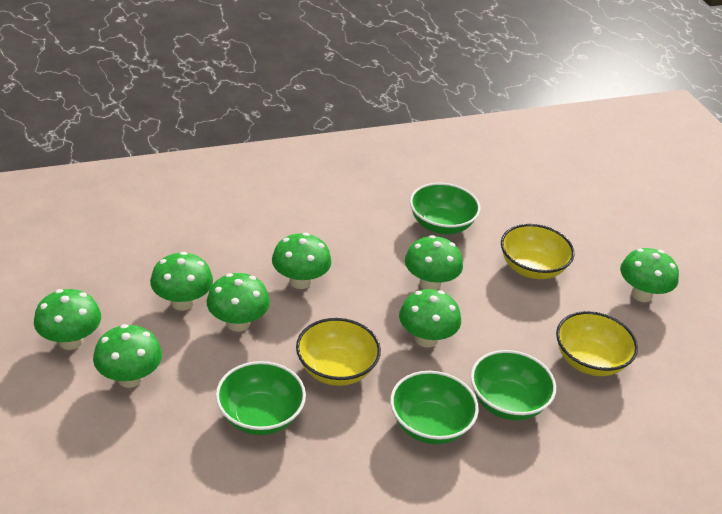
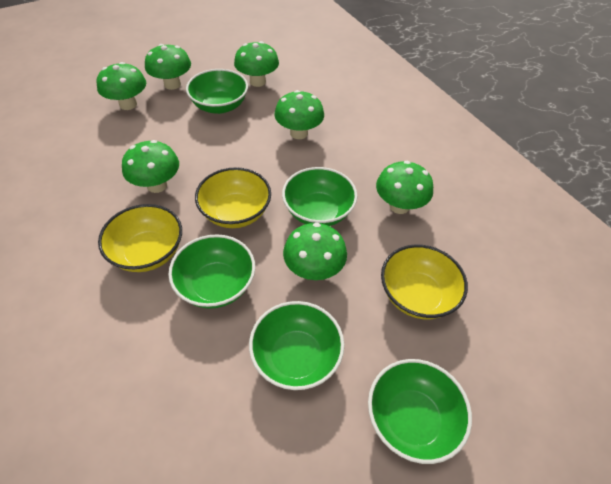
green bowl: [216,361,306,435] [390,371,479,444] [410,183,480,234] [471,350,556,420] = 4 -> [168,234,255,309] [186,69,248,114] [249,301,344,390] [282,167,357,226] [368,359,472,464] = 5
green mushroom: [34,289,101,350] [93,324,162,388] [150,252,213,310] [206,273,270,332] [272,233,332,289] [399,289,461,347] [405,235,463,290] [620,248,679,302] = 8 -> [96,62,146,110] [122,140,179,193] [145,44,191,90] [234,41,279,87] [274,90,324,139] [283,223,347,280] [376,161,433,214] = 7

